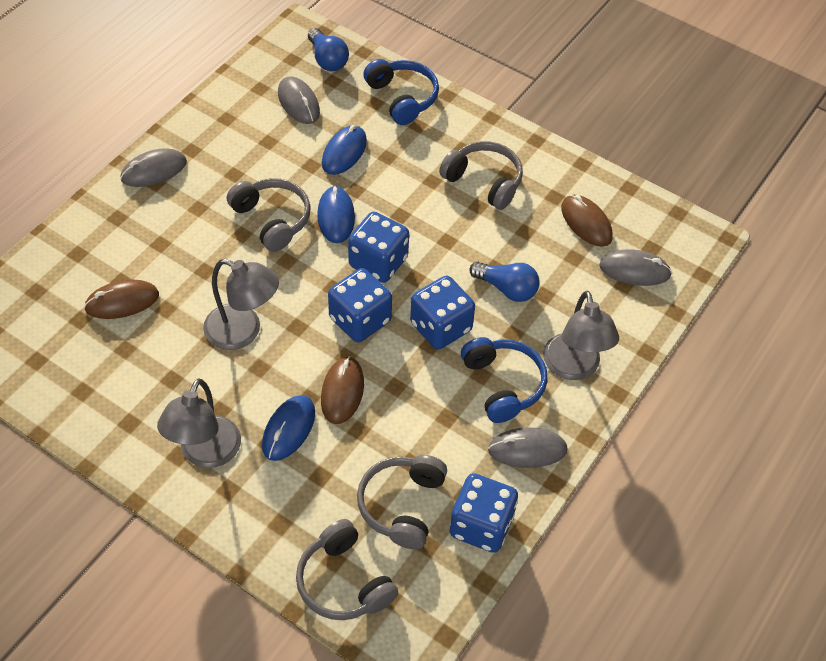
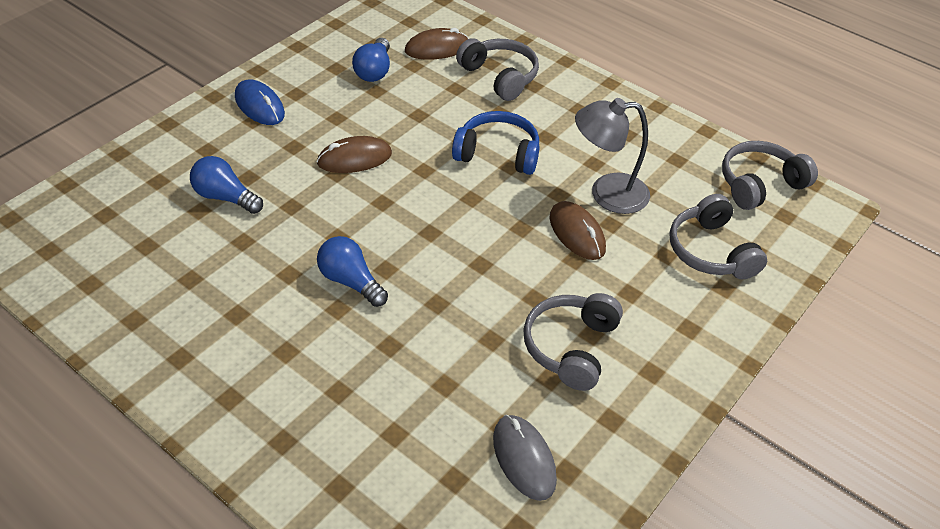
blue dice: [328,268,392,342] [348,212,409,283] [410,276,475,350] [450,473,518,553] = 4 -> none = 0
blue headphones: [363,59,439,125] [461,337,547,423] = 2 -> [452,111,540,175] = 1
blue light bulb: [308,28,349,71] [469,261,539,302] = 2 -> [190,156,263,214] [317,236,388,307] [352,38,390,82] = 3
blue mouse: [262,395,315,461] [317,186,355,243] [322,125,367,175] = 3 -> [235,79,285,125] = 1
grey lamp: [157,379,241,468] [203,259,279,350] [543,291,619,380] = 3 -> [575,98,650,214] = 1
grey mouse: [120,149,187,187] [278,76,320,124] [488,427,568,468] [599,249,672,286] = 4 -> [493,415,557,501] = 1

